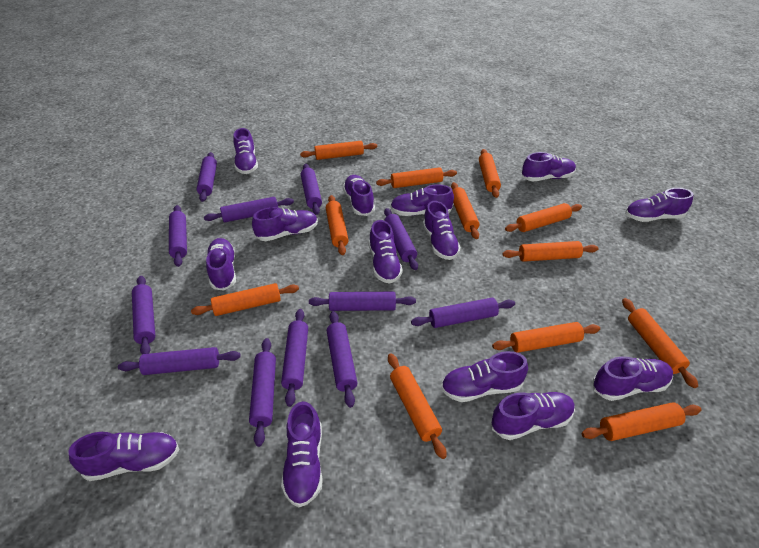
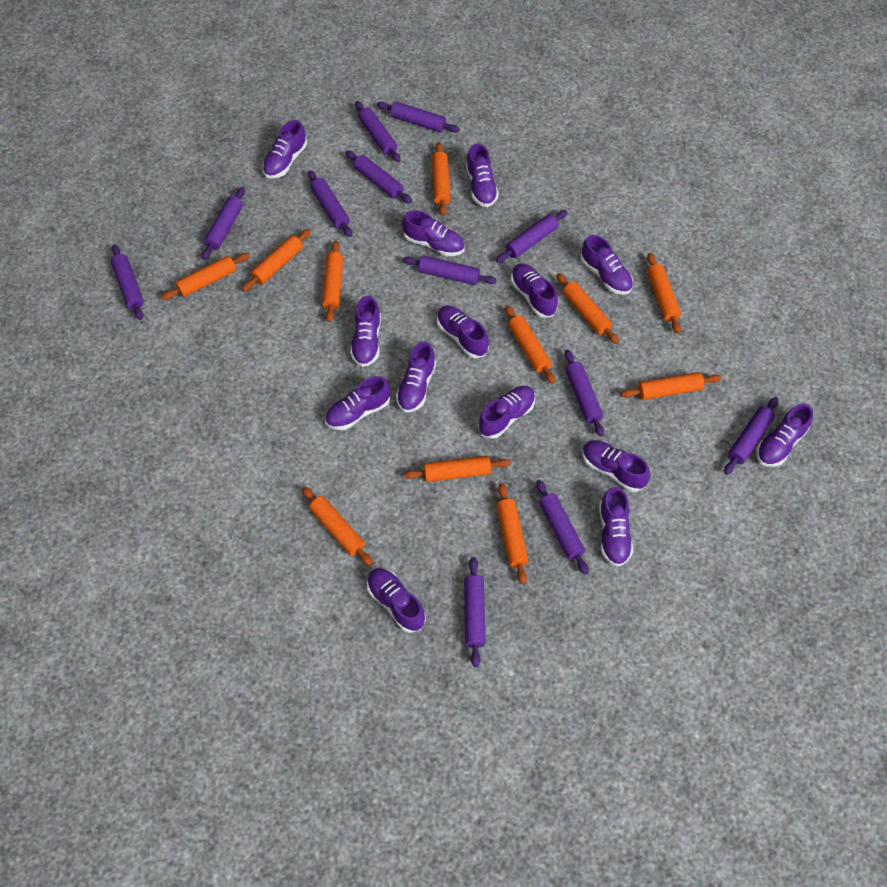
orange rolling pin: [191,283,299,316] [300,141,377,160] [326,195,349,255] [376,167,457,188] [388,354,447,459] [451,182,480,239] [479,149,501,198] [492,322,600,353] [502,241,599,262] [505,203,582,232] [582,402,701,441] [622,298,698,388] = 12 -> [161,253,250,300] [242,229,311,292] [302,487,373,566] [322,241,343,322] [404,456,511,482] [432,142,451,216] [496,483,529,585] [505,305,555,384] [557,273,619,344] [621,372,721,400] [647,253,681,334] = 11

